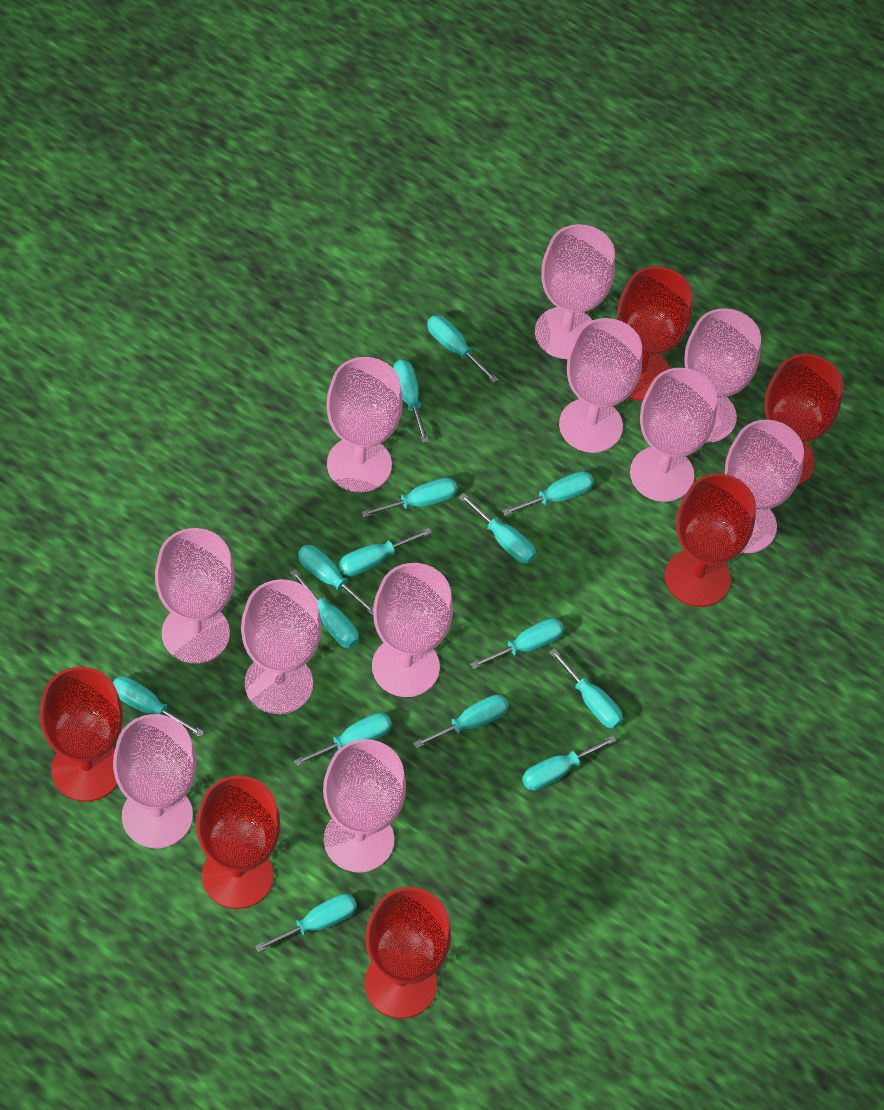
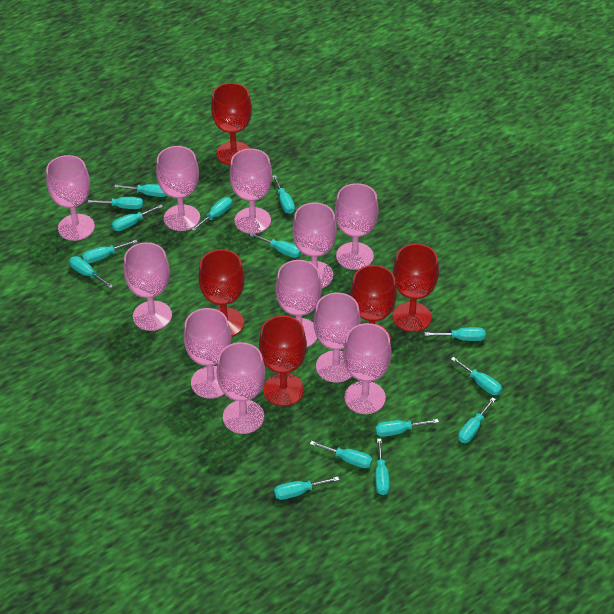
red goblet: [40,667,123,802] [196,776,280,909] [364,887,451,1019] [617,266,692,401] [665,473,756,607] [765,354,843,485] = 6 -> [198,249,245,337] [211,83,252,165] [259,315,307,406] [350,265,397,342] [392,244,439,332] = 5

